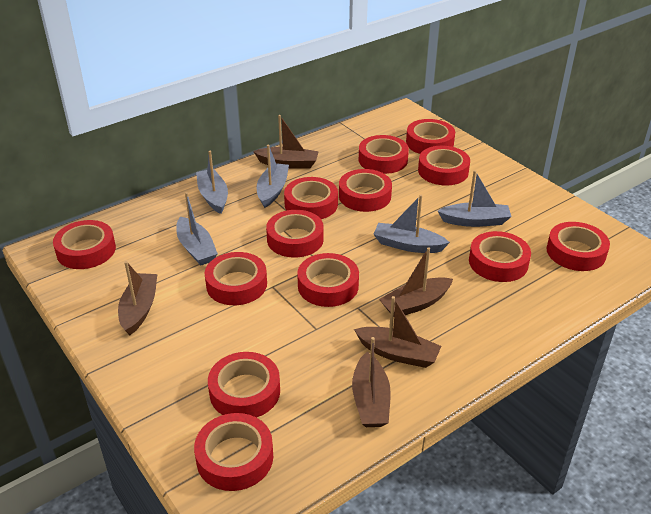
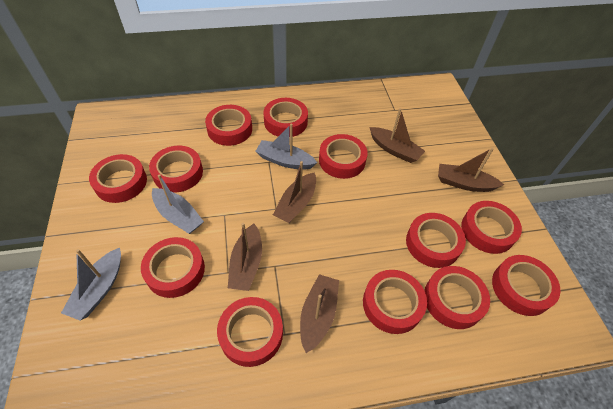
grey boat: [176,192,218,266] [196,151,228,214] [257,145,289,208] [373,195,450,253] [438,170,512,227] = 5 -> [61,248,121,320] [152,174,204,234] [255,124,317,170] = 3
red tape: [53,220,116,269] [194,413,273,491] [205,252,267,305] [208,352,280,418] [266,210,324,258] [284,177,338,219] [297,253,359,307] [339,169,392,212] [359,135,409,174] [406,119,455,154] [418,146,470,185] [469,231,531,282] [547,222,610,271] = 13 -> [89,154,147,203] [141,237,205,298] [149,146,203,192] [205,105,252,146] [217,297,283,367] [263,98,308,137] [319,134,368,179] [363,270,427,334] [406,213,466,268] [424,266,490,329] [461,201,522,254] [492,255,560,316] = 12

